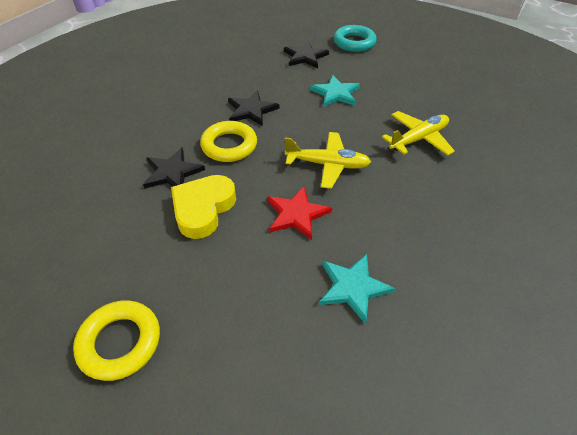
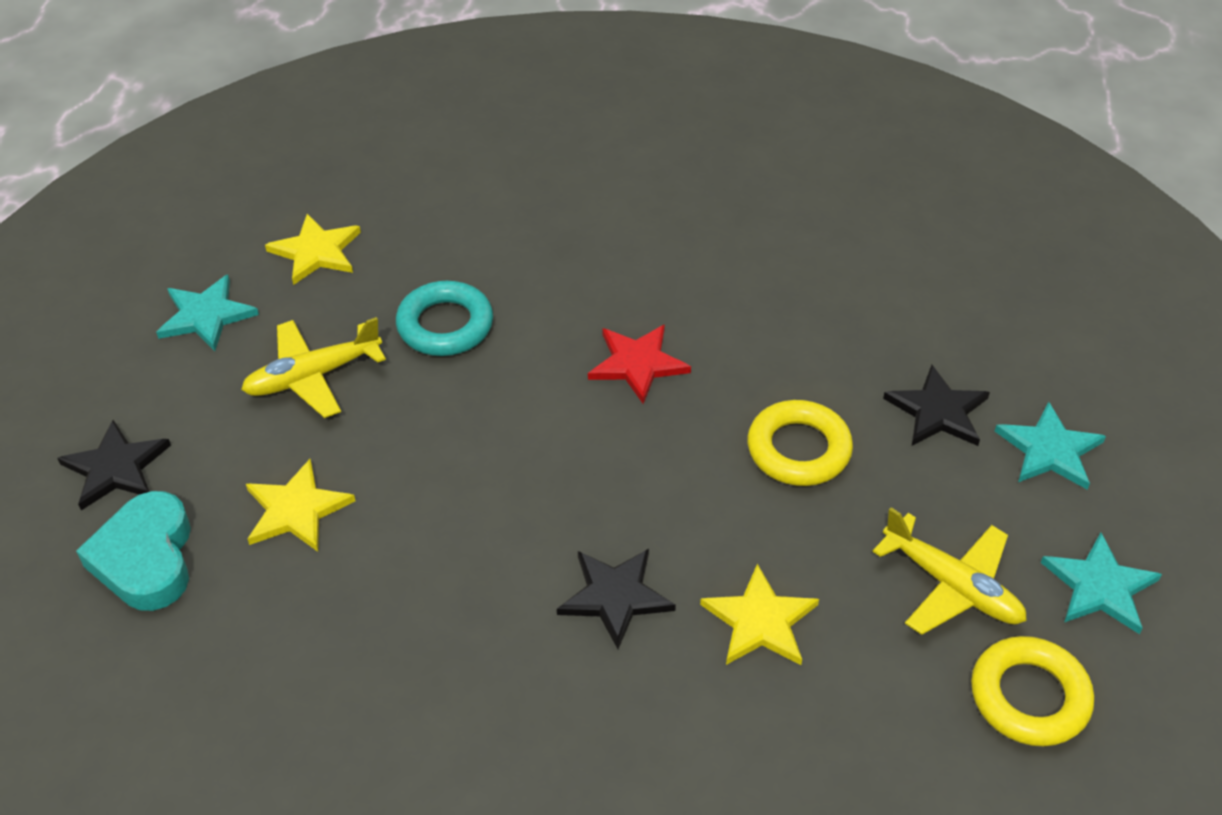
turquoise heart: none = 0 -> [76,491,191,611] = 1
turquoise star: [310,75,360,107] [319,254,395,324] = 2 -> [156,275,259,351] [995,402,1106,490] [1041,533,1162,634] = 3
yellow heart: [171,175,236,239] = 1 -> none = 0
yellow star: none = 0 -> [246,459,356,552] [265,214,361,285] [700,564,819,665] = 3

